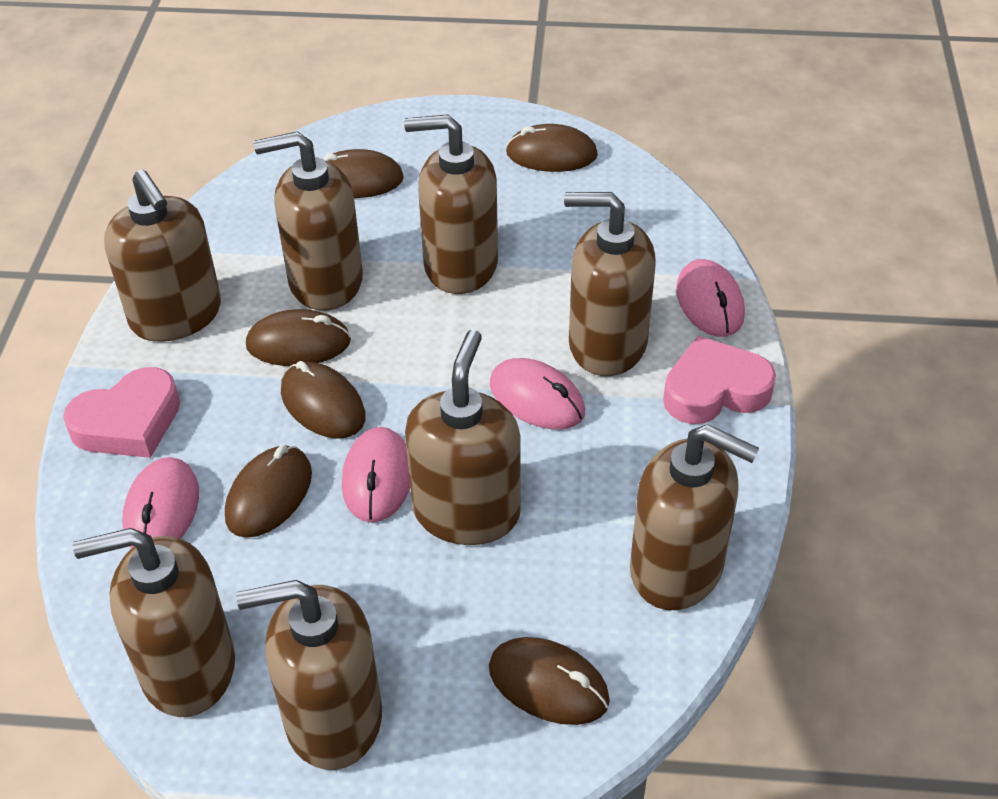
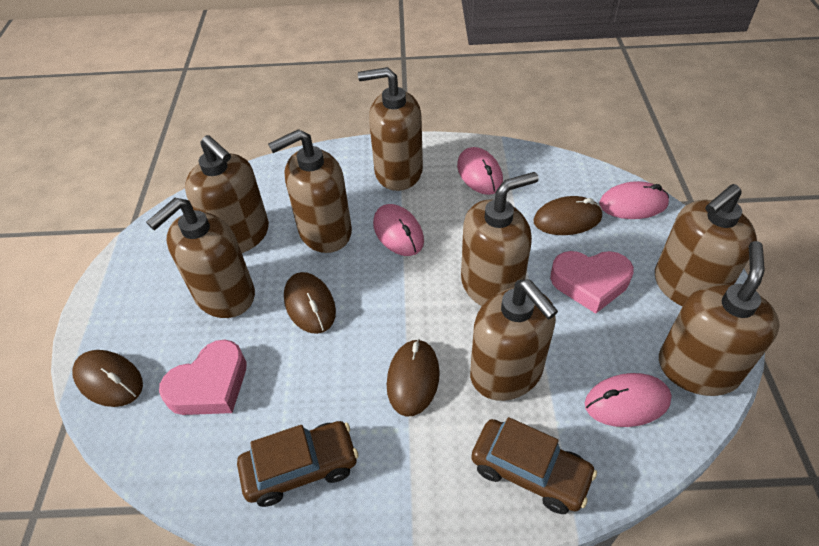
brown car: none = 0 -> [237,421,359,507] [471,417,597,514] = 2
brown mouse: [225,446,312,538] [246,309,351,366] [281,361,366,439] [323,149,404,198] [489,637,610,725] [506,124,598,172] = 6 -> [72,350,143,407] [284,272,336,334] [387,339,440,417] [533,196,602,235] = 4

